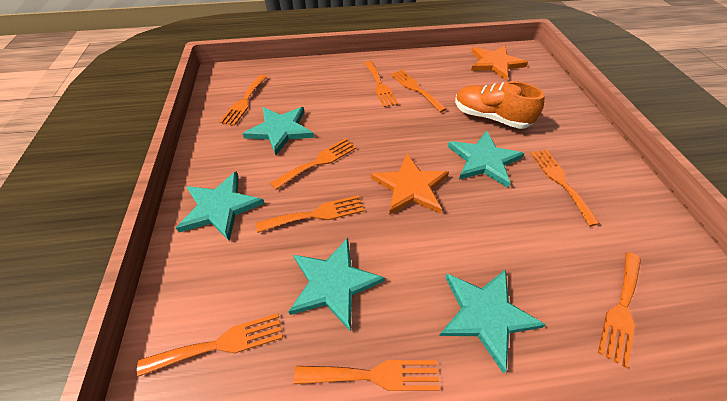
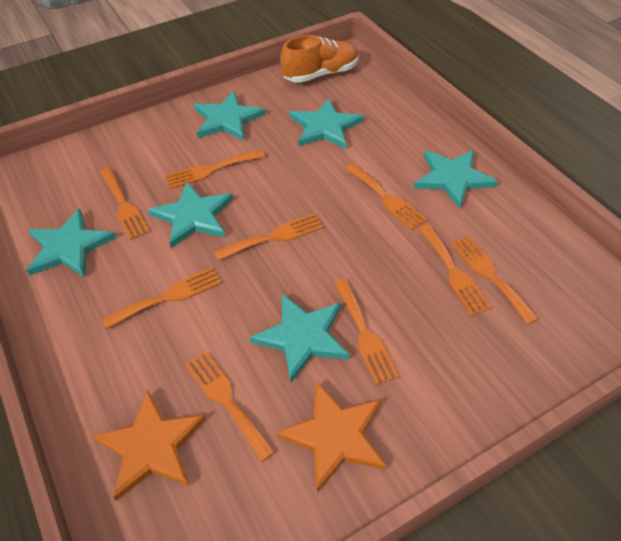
turquoise star: [176,171,265,241] [242,107,314,155] [288,238,385,332] [439,269,546,374] [448,130,524,188] = 5 -> [26,209,116,277] [148,182,233,248] [194,91,266,141] [249,294,350,382] [290,98,364,149] [414,150,498,209] = 6

